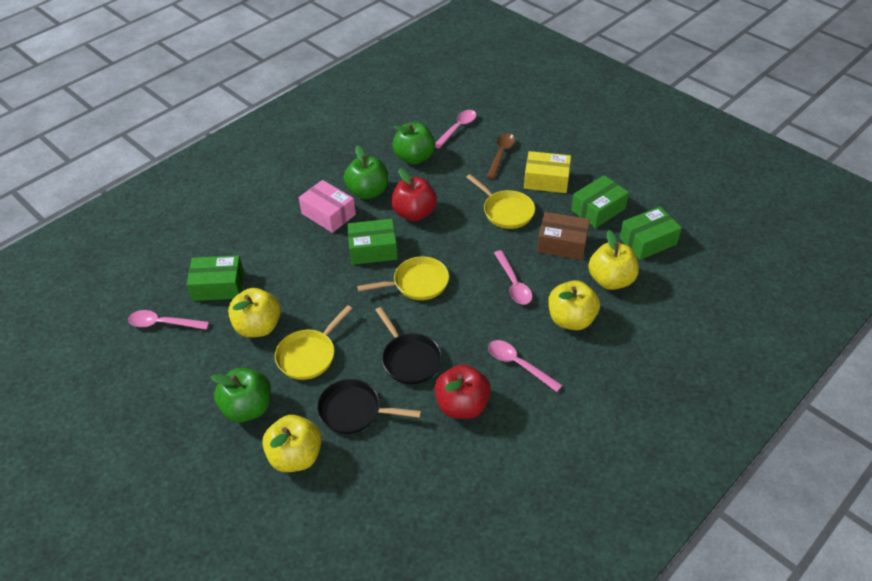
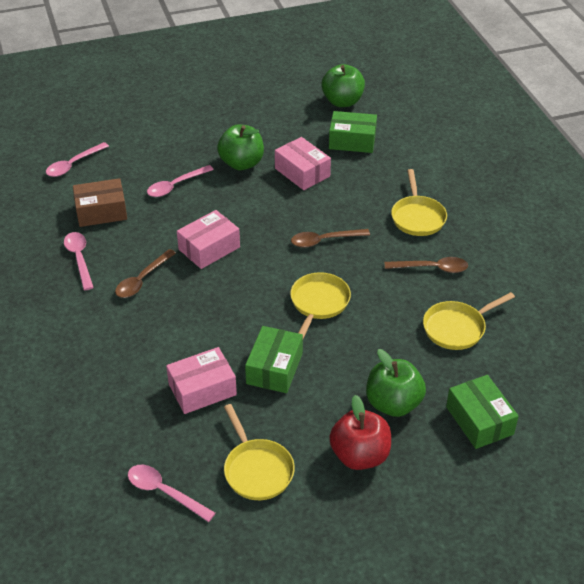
black pan: [317,379,421,434] [376,307,442,384] = 2 -> none = 0
brown spoon: [486,133,515,179] = 1 -> [115,249,176,298] [291,229,370,248] [385,257,468,273] = 3
green box: [187,255,244,301] [347,219,398,265] [571,175,629,228] [619,207,682,260] = 4 -> [245,326,303,393] [329,111,377,153] [446,375,519,449] = 3
pink box: [299,180,356,233] = 1 -> [166,347,237,414] [177,210,240,269] [275,137,331,190] = 3
red apple: [391,168,437,221] [435,364,491,419] = 2 -> [329,395,391,470] = 1
yellow apple: [228,288,281,337] [262,415,322,472] [548,280,600,330] [588,230,639,290] = 4 -> none = 0
yellow box: [524,151,571,193] = 1 -> none = 0
yellow pan: [275,305,352,380] [357,256,449,300] [466,174,535,229] = 3 -> [224,404,295,500] [290,272,351,339] [391,169,447,236] [423,292,515,350] = 4

